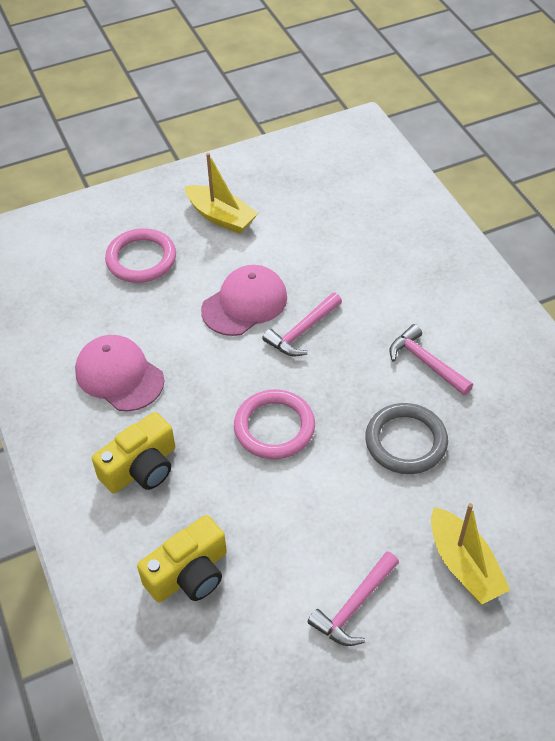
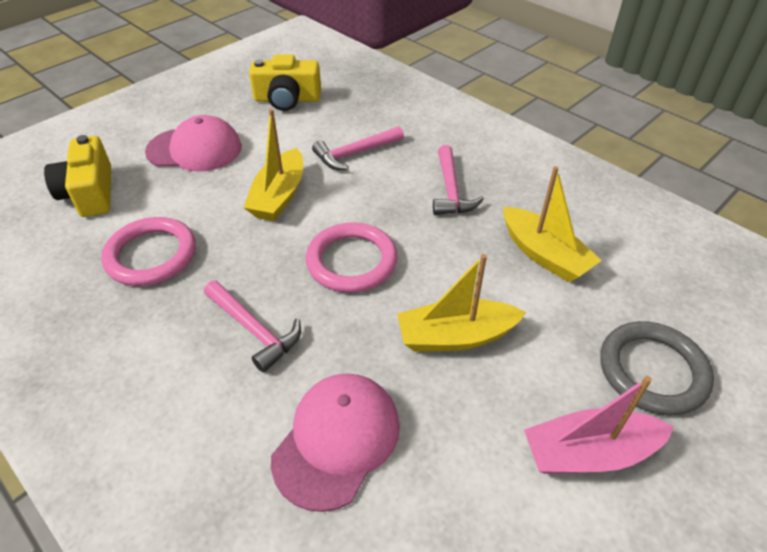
pink boat: none = 0 -> [524,376,674,474] = 1
yellow boat: [185,153,258,234] [431,503,510,604] = 2 -> [243,109,303,221] [397,254,526,352] [503,166,602,282] = 3

